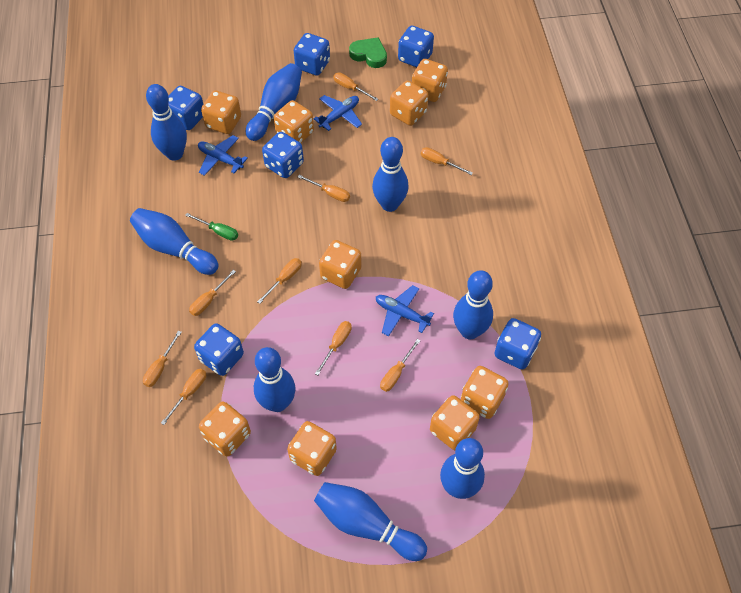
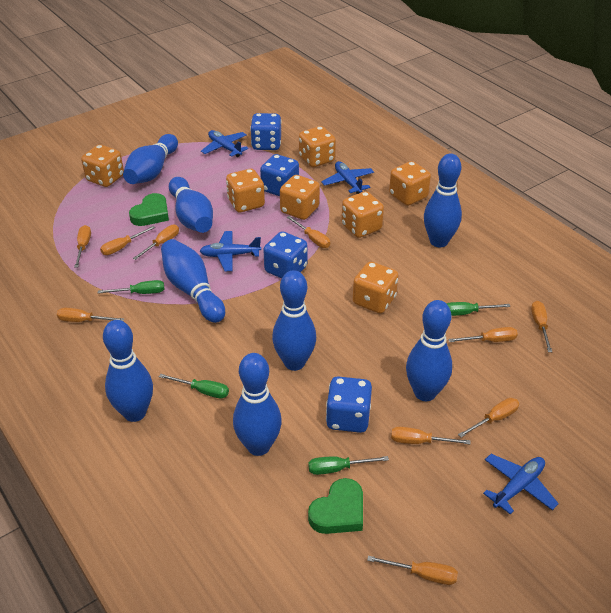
blue dice: [168,86,203,130] [194,323,244,376] [262,132,304,178] [294,33,330,76] [398,26,434,67] [494,318,541,370] = 6 -> [250,113,282,150] [260,154,299,196] [263,232,308,279] [326,376,372,433] = 4
blue plane: [198,135,248,176] [314,95,362,131] [376,285,434,336] = 3 -> [200,231,261,271] [201,130,248,157] [321,161,374,194] [483,454,559,515] = 4
green heart: [349,37,387,68] = 1 -> [129,193,169,226] [308,478,363,534] = 2
green screwdriver: [185,213,238,241] = 1 -> [98,280,164,294] [159,374,229,399] [308,456,389,475] [446,302,510,316] = 4
orange dice: [199,401,251,457] [201,90,241,134] [274,100,314,143] [287,421,337,476] [319,240,362,289] [390,81,428,126] [412,59,448,102] [430,395,480,450] [461,366,509,419] = 9 -> [81,144,124,187] [226,169,265,212] [280,175,320,220] [299,126,336,167] [342,191,384,238] [353,262,398,313] [389,161,431,206] = 7
orange screwdriver: [143,330,182,387] [161,369,206,425] [189,270,236,316] [257,258,302,304] [298,175,350,202] [315,321,352,375] [333,73,378,101] [380,339,420,392] [421,147,473,175] = 9 -> [57,308,124,322] [74,225,91,268] [100,226,156,255] [133,225,179,260] [287,216,330,248] [367,556,458,585] [391,427,471,444] [448,327,518,342] [458,398,519,437] [531,301,552,352] = 10

